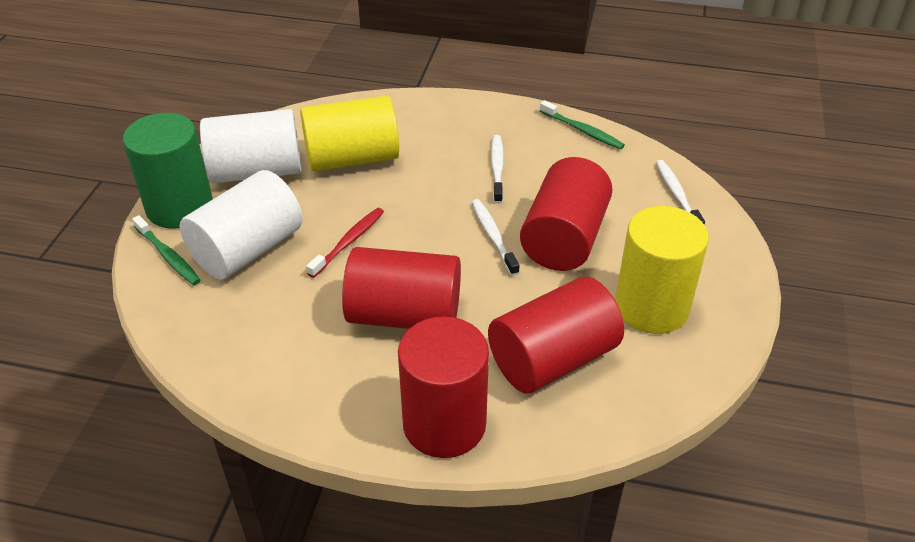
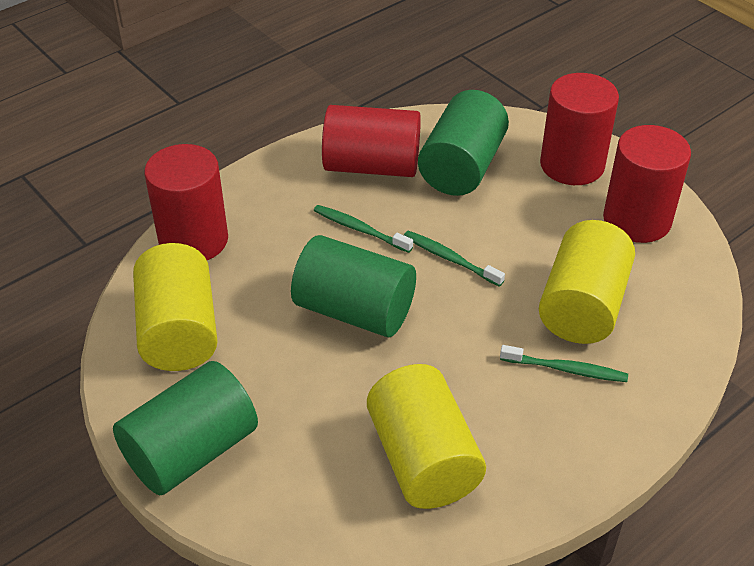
green cylinder: [123,113,213,229] = 1 -> [113,361,258,496] [291,235,416,337] [418,90,509,196] = 3
green toothbrush: [132,215,200,285] [540,100,625,149] = 2 -> [314,205,413,253] [404,231,505,287] [500,345,628,382] = 3
red toothbrush: [306,208,384,278] = 1 -> none = 0
white cylinder: [180,170,303,280] [200,109,301,183] = 2 -> none = 0
white toothbrush: [472,199,519,276] [491,135,504,203] [656,160,705,225] = 3 -> none = 0
yellow cylinder: [300,96,399,171] [615,206,709,334] = 2 -> [133,243,218,371] [367,364,486,509] [539,220,635,344] = 3

